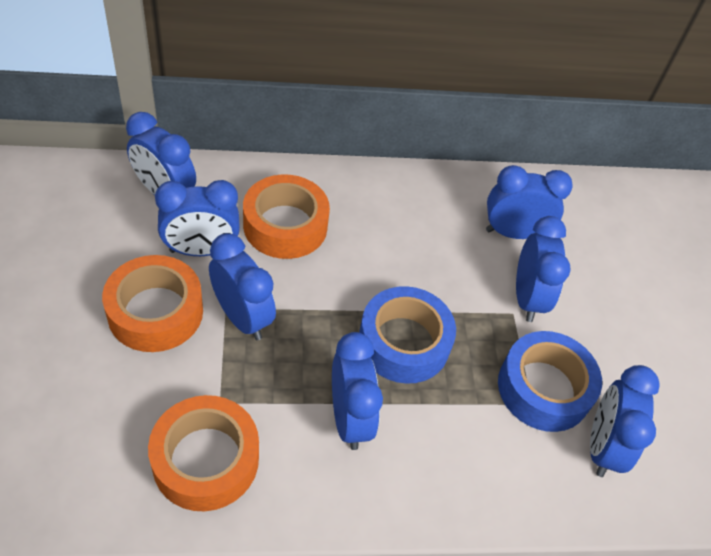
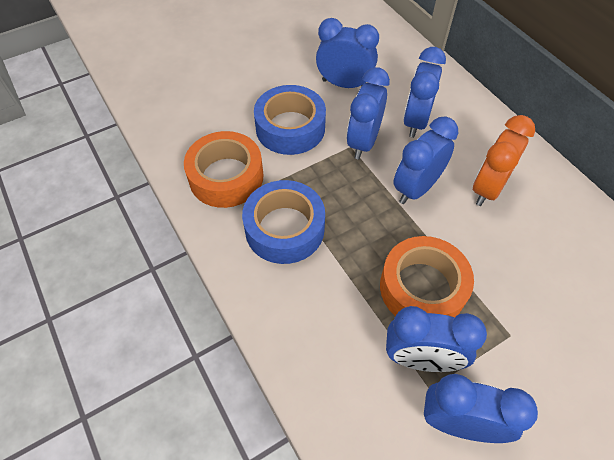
blue clock: [126,112,196,195] [155,180,240,256] [209,233,276,340] [332,332,383,450] [486,165,572,239] [516,216,571,322] [590,365,660,477] = 7 -> [316,18,379,88] [347,67,390,159] [386,306,487,372] [393,117,458,204] [403,47,446,138] [424,374,538,443] = 6
orange clock: none = 0 -> [473,115,535,206] = 1
orange tape: [102,255,203,352] [148,395,259,511] [243,175,330,259] = 3 -> [184,131,263,208] [380,236,474,317] = 2

